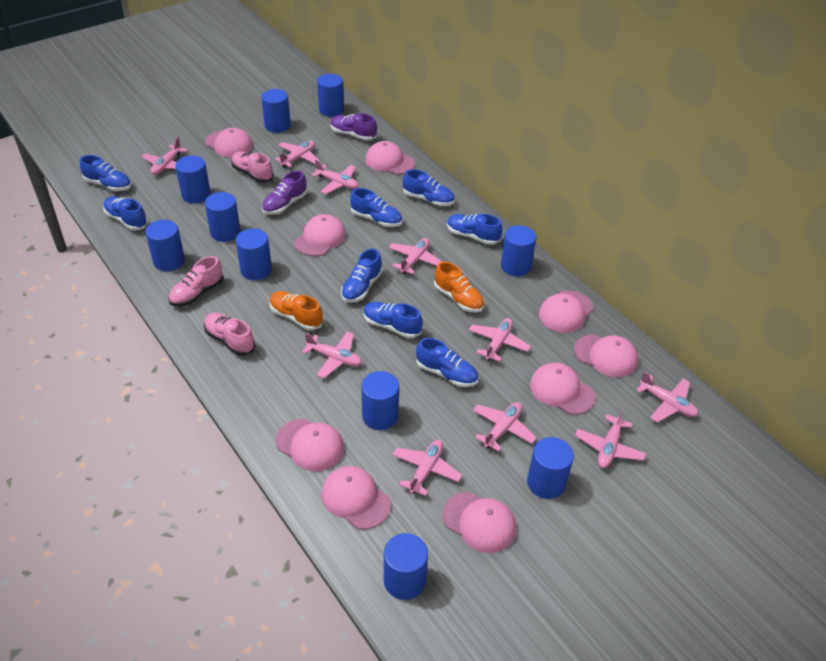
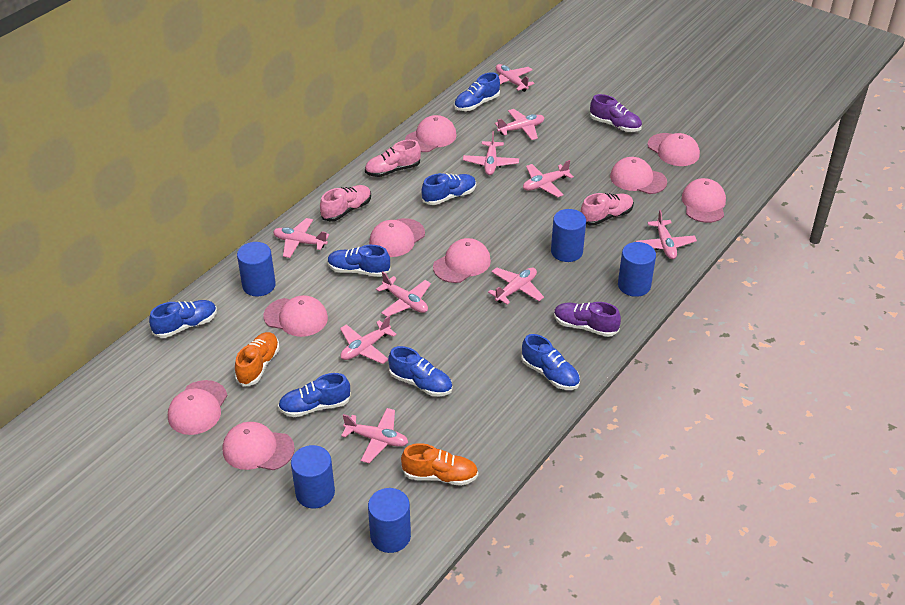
blue cylinder: [145,220,185,271] [175,155,211,204] [205,192,240,242] [236,228,272,280] [261,89,291,133] [317,74,344,117] [361,371,399,430] [384,533,428,600] [501,225,537,276] [527,437,574,499] = 10 -> [237,242,276,296] [291,445,335,508] [368,488,411,553] [551,209,586,262] [618,242,656,297] = 5
blue shoe: [80,155,131,191] [103,196,148,230] [341,248,382,303] [350,188,402,227] [363,302,423,338] [403,169,455,206] [416,338,478,387] [447,214,503,245] = 8 -> [149,300,217,338] [278,373,351,417] [327,245,391,277] [388,346,452,396] [421,173,476,205] [454,72,500,111] [521,334,580,390] = 7

